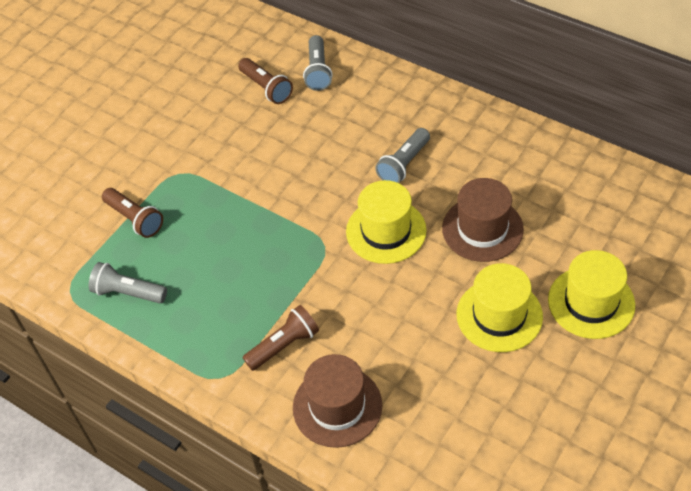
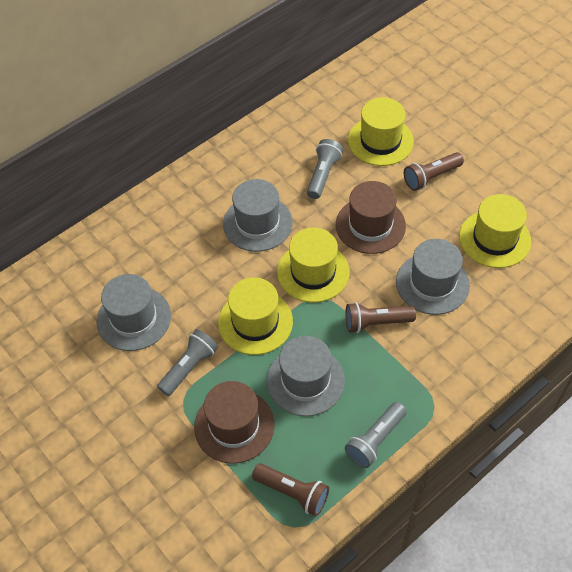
grey hat: none = 0 -> [97,274,171,351] [223,179,293,252] [267,336,345,416] [396,239,470,315] = 4
yellow hat: [346,180,427,264] [456,263,543,352] [548,250,635,339] = 3 -> [218,277,293,355] [277,227,350,303] [348,97,414,166] [459,194,531,268] = 4

